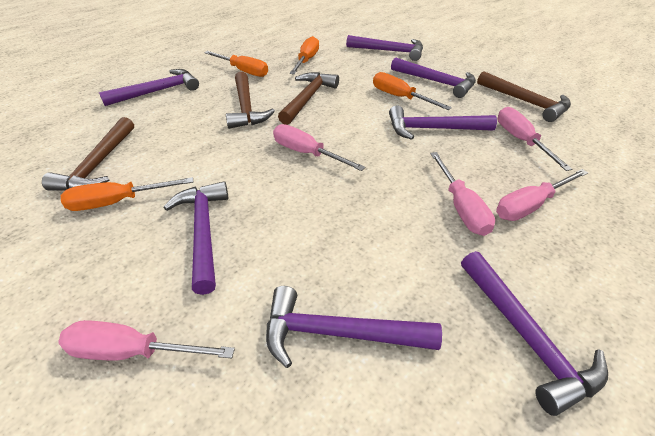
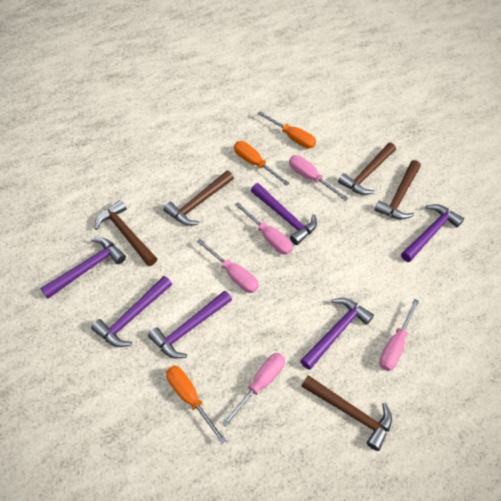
brown hammer: [42,117,134,191] [226,72,275,129] [278,72,339,125] [477,71,571,122] = 4 -> [95,200,157,266] [163,171,234,226] [301,375,392,451] [338,143,396,195] [374,160,421,219] = 5
orange screwdriver: [61,177,193,211] [204,51,268,77] [290,36,319,74] [373,72,452,110] = 4 -> [166,366,227,444] [234,141,290,186] [257,111,316,149] = 3
purple hammer: [99,69,199,106] [163,181,228,295] [266,286,442,368] [346,35,423,61] [389,106,497,140] [391,57,476,98] [461,251,608,416] = 7 -> [40,238,126,299] [91,276,172,347] [148,290,232,359] [251,183,317,245] [300,298,374,370] [401,204,464,262] = 6

